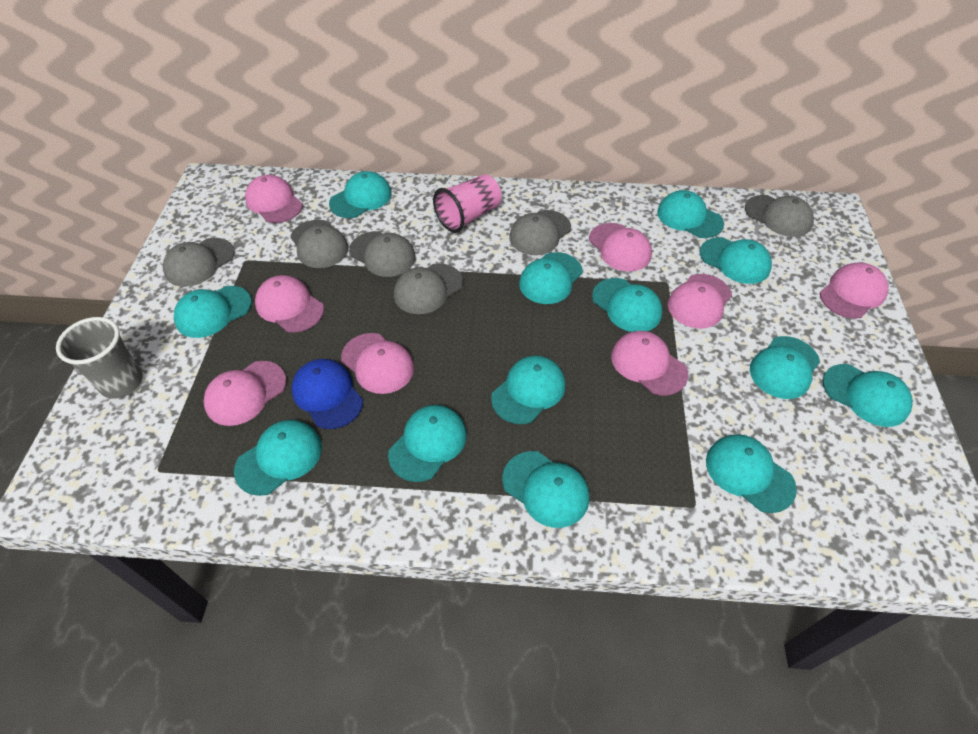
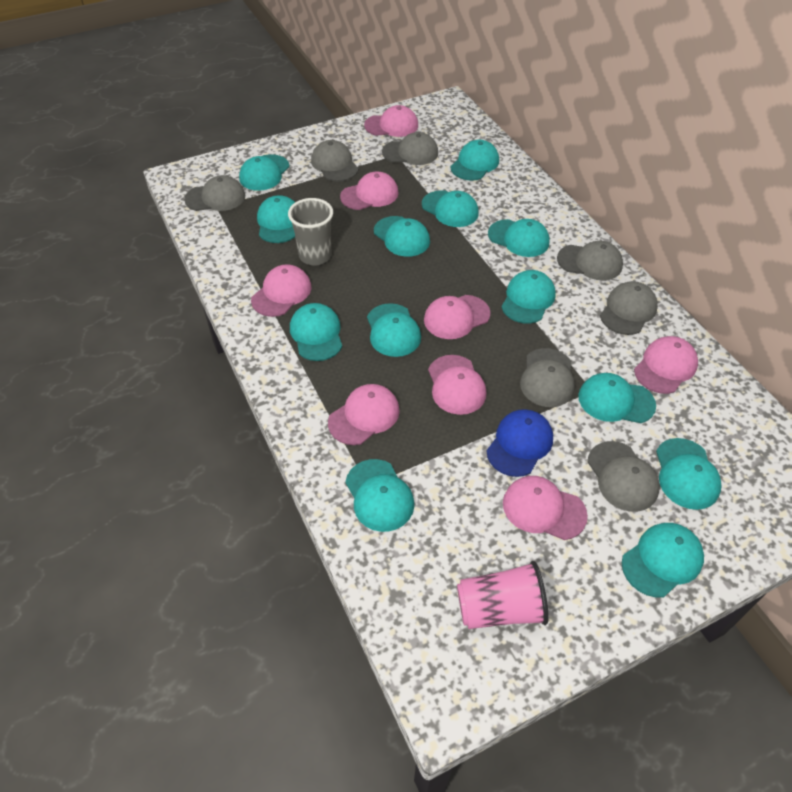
grey cap: [163,238,235,287] [290,220,349,268] [349,231,416,277] [394,263,463,314] [509,210,571,255] [745,195,814,237] = 6 -> [184,175,245,211] [311,140,359,181] [382,132,438,165] [520,348,575,407] [557,241,623,280] [588,441,660,512] [600,281,658,335] = 7

